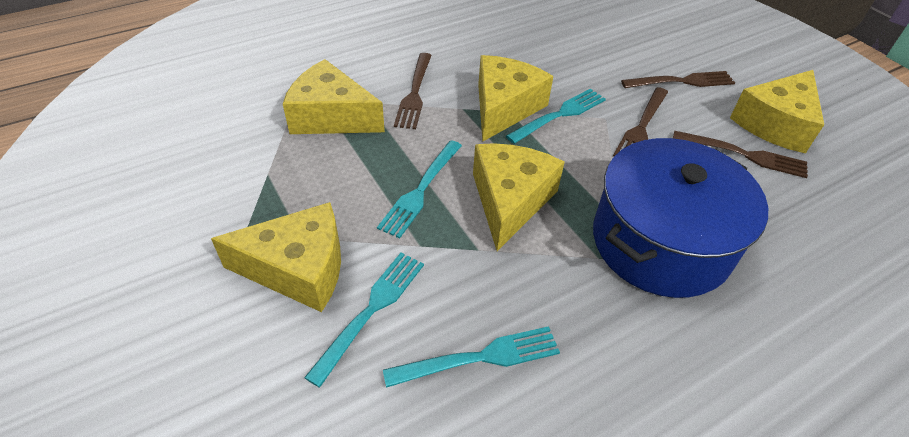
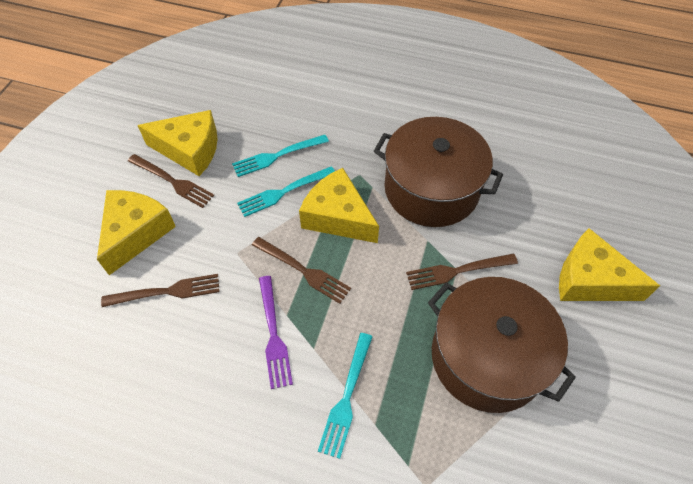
blue pot: [593,138,768,298] = 1 -> none = 0
brown pot: none = 0 -> [374,117,503,227] [428,277,576,413] = 2
purple fork: none = 0 -> [259,276,293,389] = 1
turquoise fork: [304,252,424,387] [377,140,462,239] [383,326,560,388] [506,88,606,144] = 4 -> [232,135,329,177] [237,166,335,217] [318,333,373,459] = 3
yellow cheese: [211,202,341,312] [283,59,385,134] [473,143,565,251] [478,55,553,142] [730,70,824,154] = 5 -> [97,190,176,275] [137,110,218,176] [299,168,379,243] [559,228,660,301] = 4

